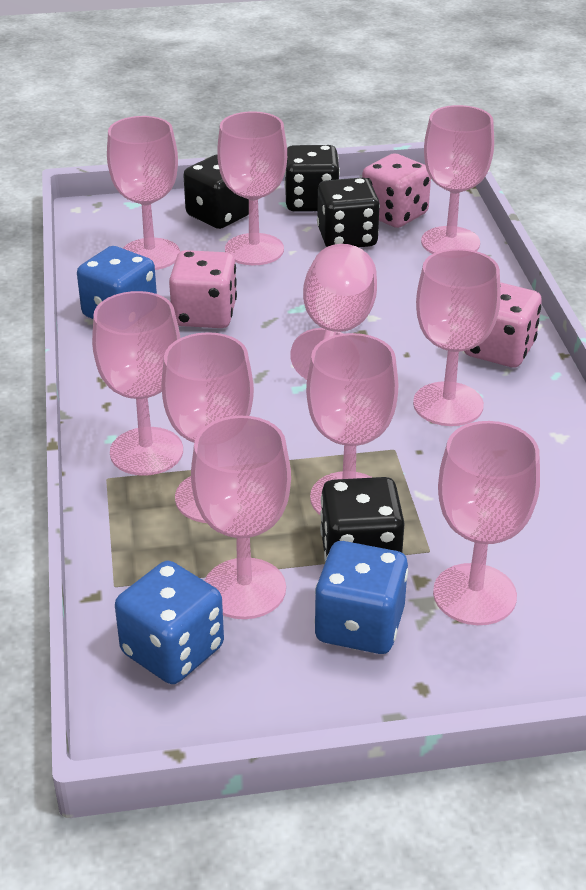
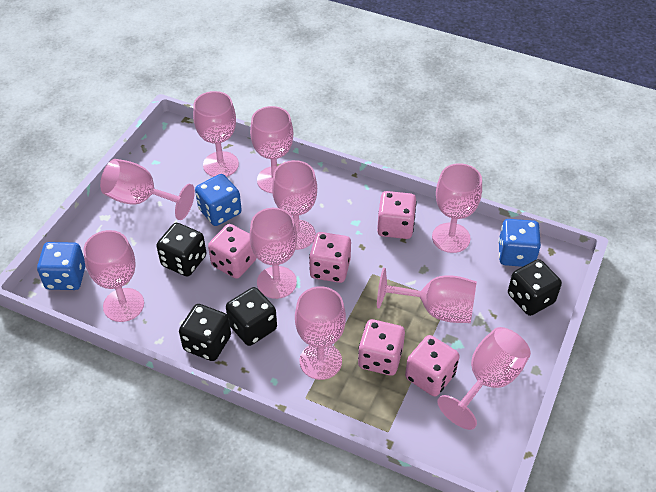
pink dice: [169,250,237,328] [362,153,431,228] [464,282,542,367] = 3 -> [208,224,257,279] [309,232,351,283] [358,319,405,376] [377,191,417,239] [405,335,460,396] = 5

